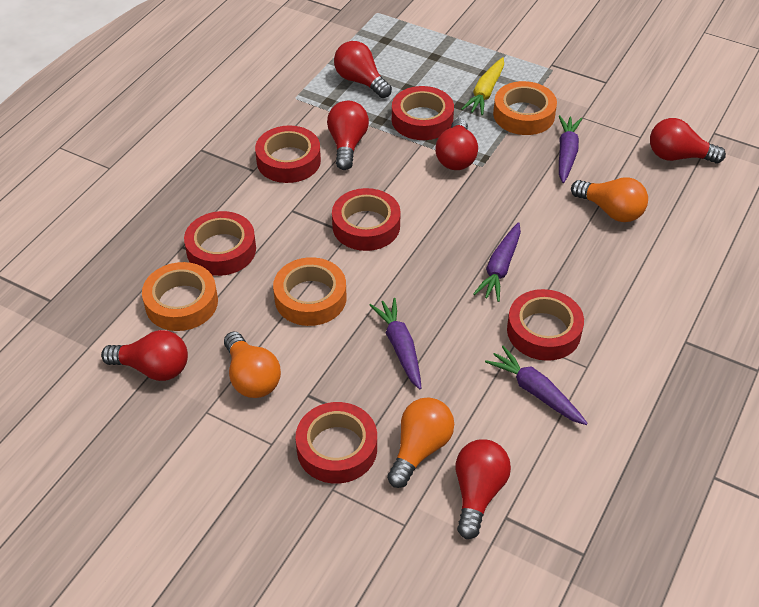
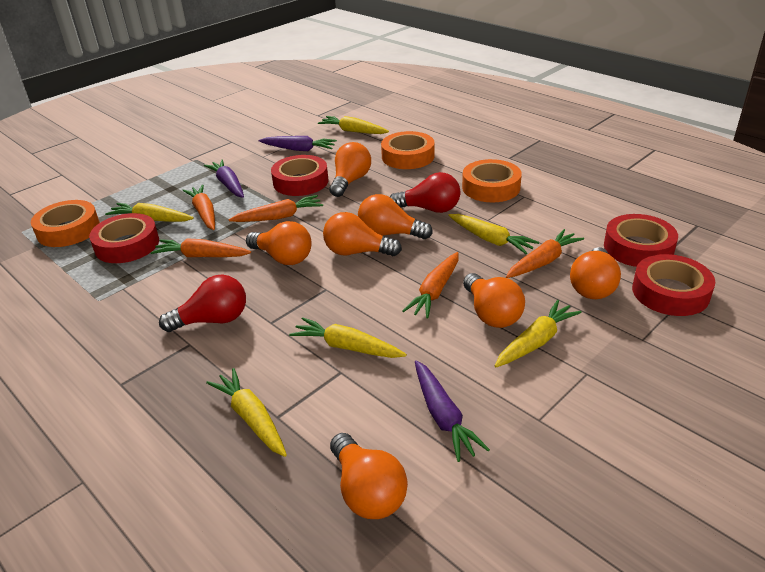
orange carrot: none = 0 -> [151,238,251,257] [182,185,215,230] [229,195,323,222] [402,252,459,318] [506,229,584,278] = 5
orange light bulb: [224,332,281,398] [387,397,454,488] [571,177,648,222] = 3 -> [246,221,312,265] [323,212,402,256] [330,142,371,197] [330,433,408,519] [358,194,433,239] [463,273,525,328] [570,247,621,299] = 7
purple carrot: [370,298,422,390] [473,222,521,302] [485,346,588,425] [559,115,582,183] = 4 -> [204,160,244,198] [259,136,337,151] [415,360,490,462] = 3
red light bulb: [101,330,188,381] [327,101,369,170] [334,41,392,98] [435,119,478,170] [456,439,511,539] [650,118,726,163] = 6 -> [159,275,246,332] [390,172,461,213] = 2
red tape: [184,211,256,276] [255,125,321,183] [295,402,377,484] [332,188,401,251] [392,86,454,140] [507,289,584,361] = 6 -> [89,213,159,263] [271,155,328,196] [604,214,678,267] [632,254,715,316] = 4
yellow carrot: [461,57,504,115] = 1 -> [105,203,194,222] [206,368,287,457] [289,317,407,358] [318,116,389,134] [448,214,539,254] [495,300,582,367] = 6

